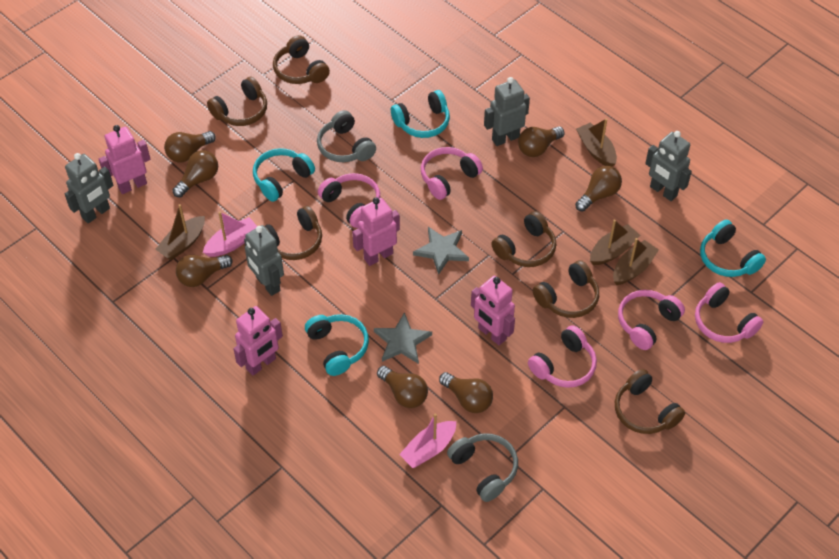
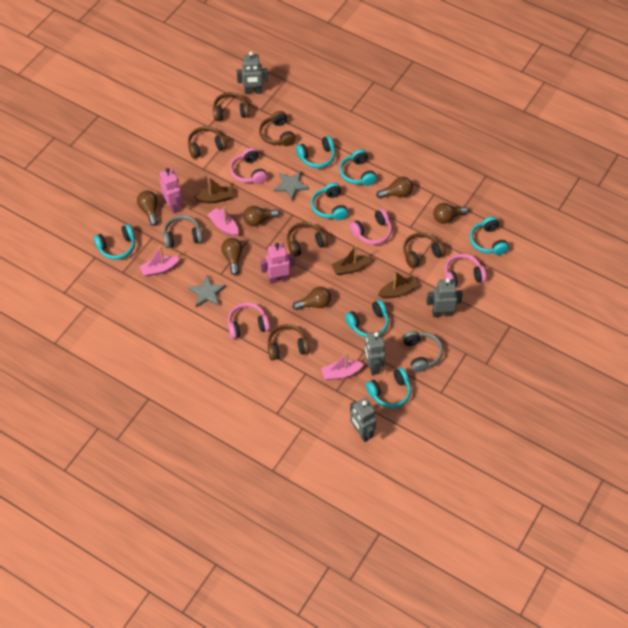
brown boat: [155,204,205,260] [576,118,617,167] [590,220,640,265] [613,238,659,285] = 4 -> [194,177,233,203] [331,245,371,275] [378,272,418,298] = 3
brown light bulb: [164,131,216,163] [173,150,218,197] [176,255,233,287] [377,366,428,408] [439,372,493,413] [518,126,565,157] [575,166,622,212] = 7 -> [137,190,158,226] [221,238,242,275] [243,206,280,226] [293,287,331,310] [376,177,413,199] [433,203,468,224] = 6
pink boat: [203,212,257,257] [399,413,456,468] = 2 -> [140,246,180,277] [207,207,239,237] [321,352,364,380] = 3
pink headphones: [318,173,380,228] [421,147,483,200] [528,325,597,388] [618,290,685,350] [695,282,763,343] = 5 -> [228,303,270,339] [230,148,267,184] [350,209,392,245] [445,254,486,286] = 4
pink robot: [99,125,151,194] [233,306,283,376] [352,197,400,266] [471,276,515,345] = 4 -> [160,168,182,213] [260,243,295,284] = 2
turquoise headphones: [253,148,315,202] [305,314,369,376] [391,90,450,138] [700,220,766,277] = 4 -> [94,224,135,260] [296,136,335,168] [311,183,348,220] [339,149,377,186] [345,300,389,338] [366,368,411,408] [470,217,509,255] = 7

